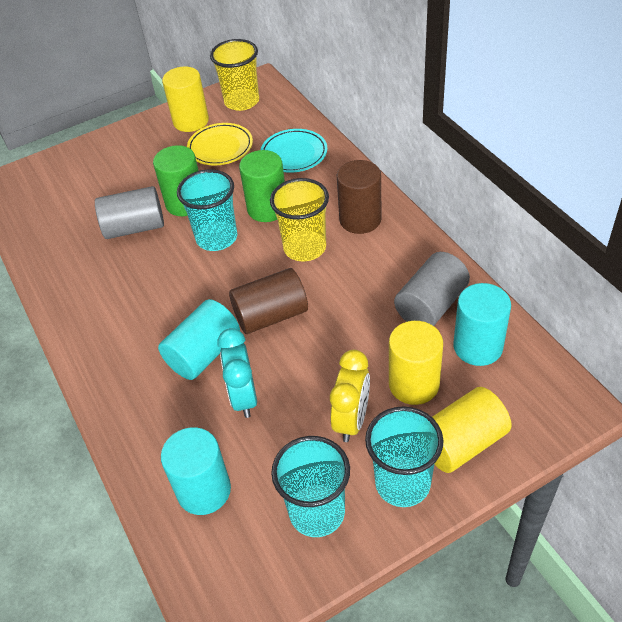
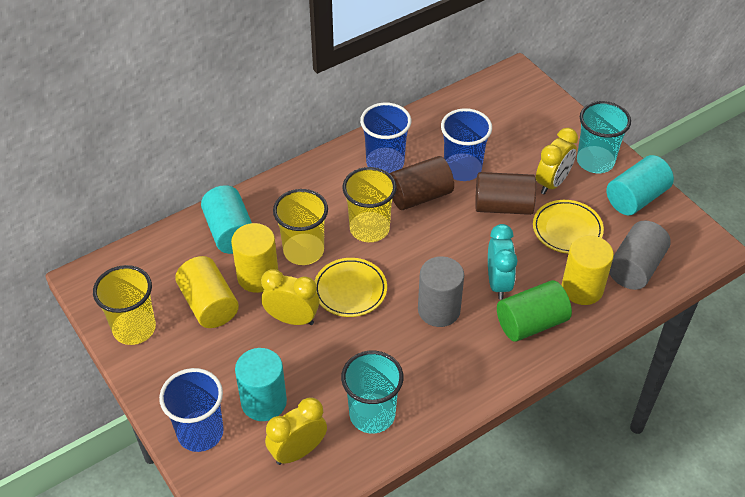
blue cup: none = 0 -> [159,368,224,452] [360,103,411,173] [441,108,492,181] = 3
green cylinder: [153,145,199,216] [239,150,285,222] = 2 -> [497,280,572,342] = 1
turquoise cup: [177,169,237,251] [271,436,350,537] [365,406,444,507] = 3 -> [341,351,404,434] [577,101,631,173] = 2
turquoise plate: [261,129,327,173] = 1 -> none = 0
yellow clock: [330,350,370,442] = 1 -> [261,269,320,325] [265,397,327,465] [536,128,578,194] = 3
yellow cup: [210,39,259,111] [270,178,329,261] = 2 -> [93,265,156,345] [273,189,328,265] [343,167,397,242] = 3
yellow plate: [187,123,253,166] = 1 -> [314,258,387,317] [533,200,604,254] = 2

